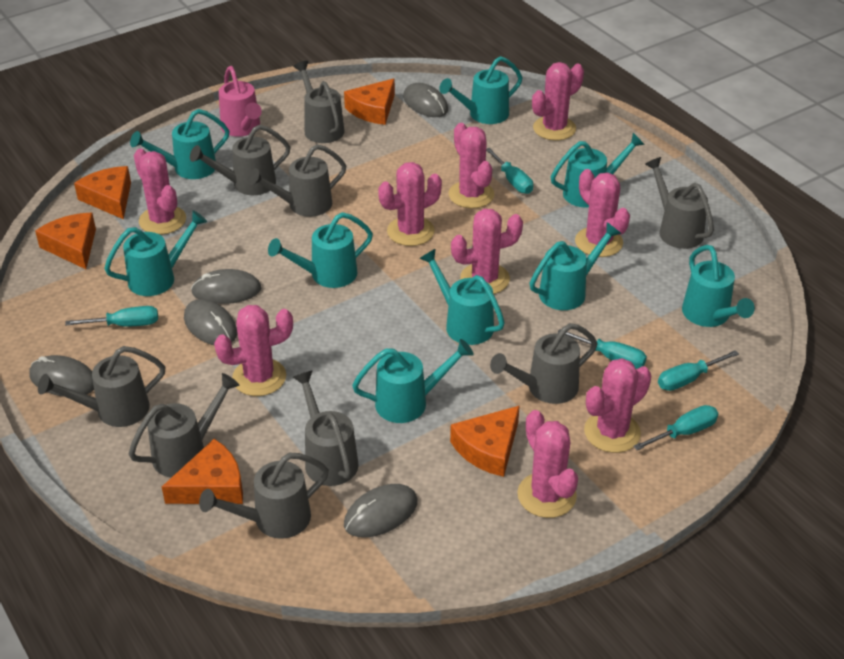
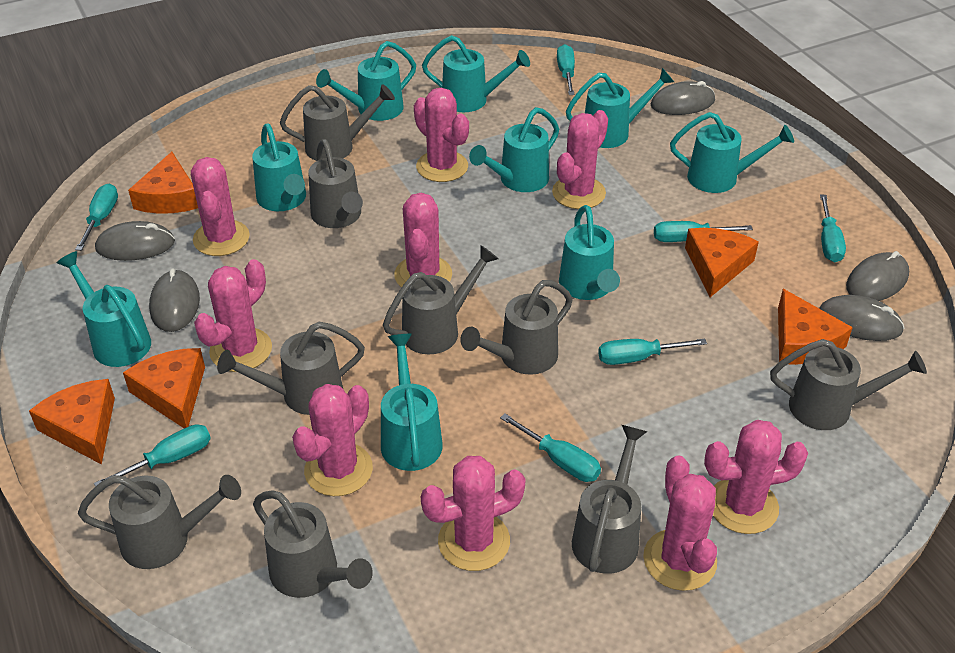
pink watering can: [219,66,262,137] = 1 -> none = 0
turquoise screwdriver: [65,306,158,327] [486,148,533,194] [558,329,647,369] [633,405,718,450] [658,350,739,391] = 5 -> [75,184,118,251] [94,424,211,487] [500,413,601,482] [557,44,575,95] [598,339,707,365] [654,221,753,242] [820,194,846,262] = 7

